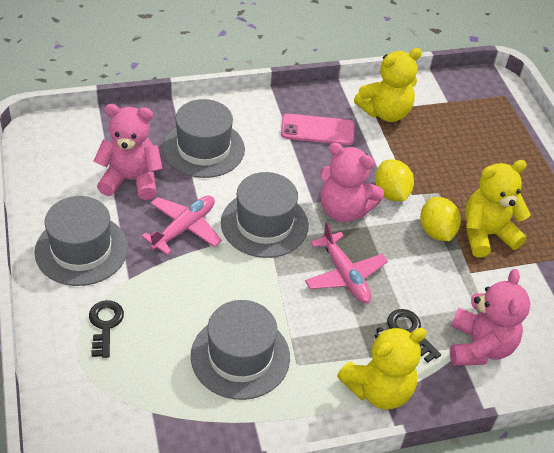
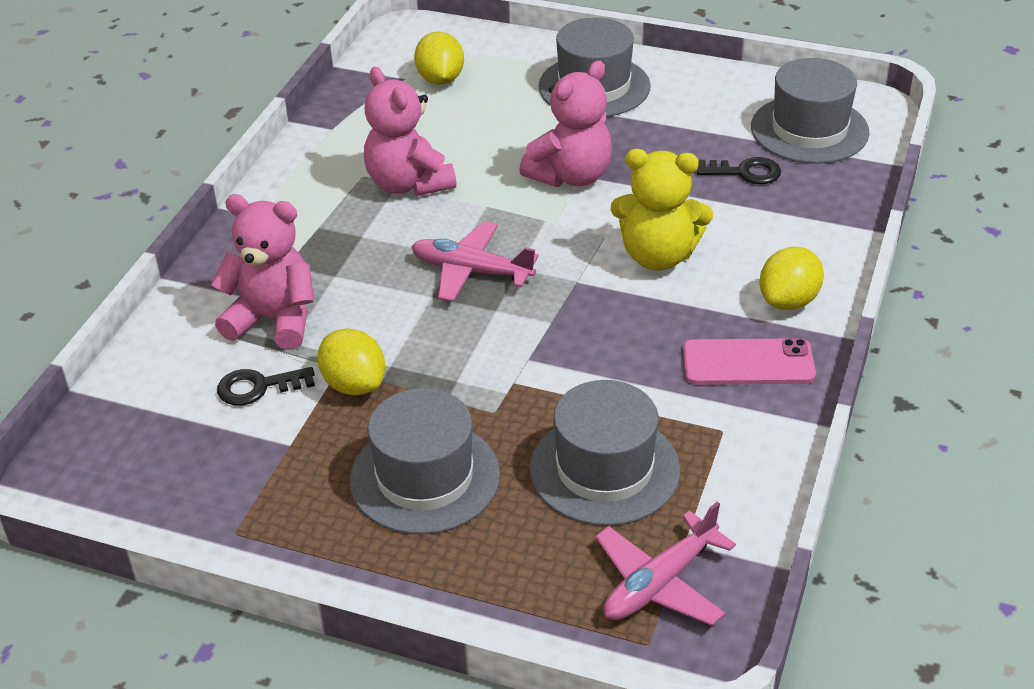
yellow lemon: [375,159,414,201] [420,197,461,241] = 2 -> [317,328,385,395] [414,31,464,85] [759,247,824,310] = 3
yellow teddy bear: [337,326,427,409] [354,48,422,122] [465,160,531,257] = 3 -> [610,149,713,270] = 1

